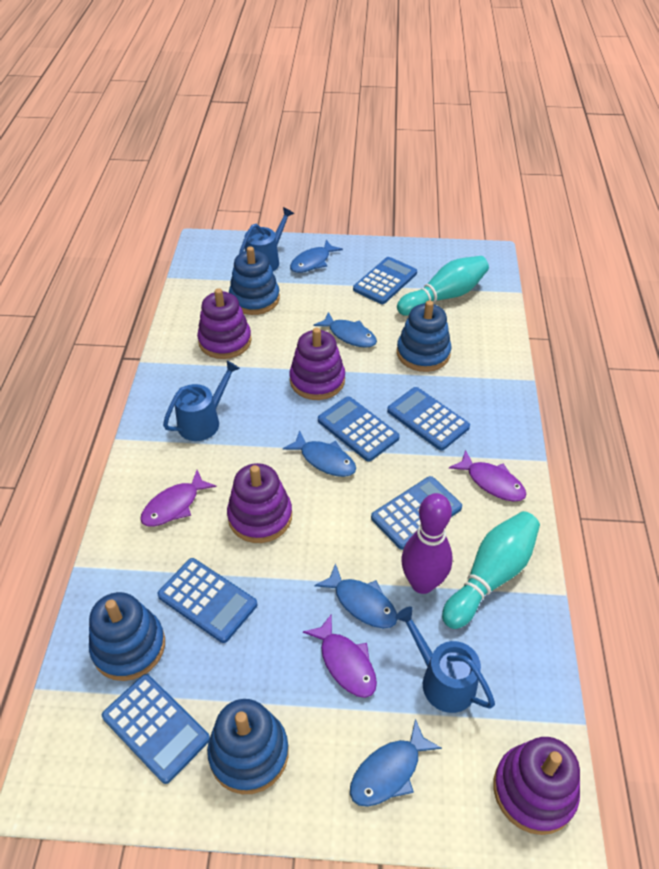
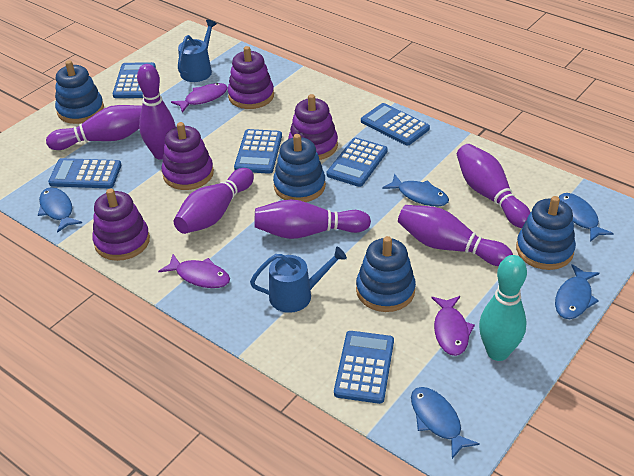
blue watering can: [163,361,240,441] [239,207,294,271] [395,607,495,713] = 3 -> [178,20,217,82] [250,247,347,313] = 2
purple bowling pin: [401,493,453,594] = 1 -> [46,105,142,150] [137,64,176,160] [174,168,254,234] [254,199,371,239] [398,205,513,266] [457,144,531,228] = 6
turquoise bowling pin: [397,256,489,316] [442,511,540,629] = 2 -> [479,255,527,361] = 1

